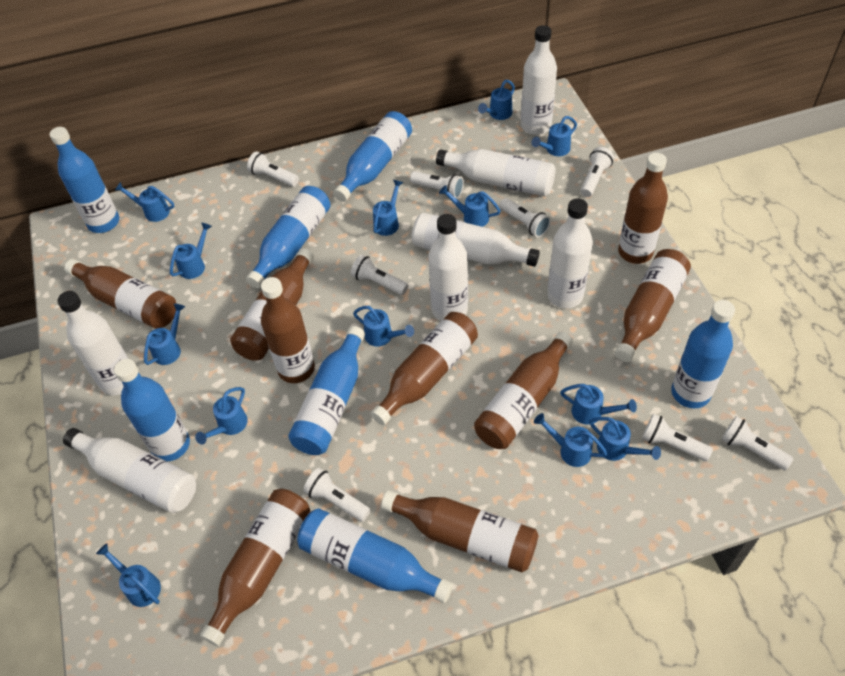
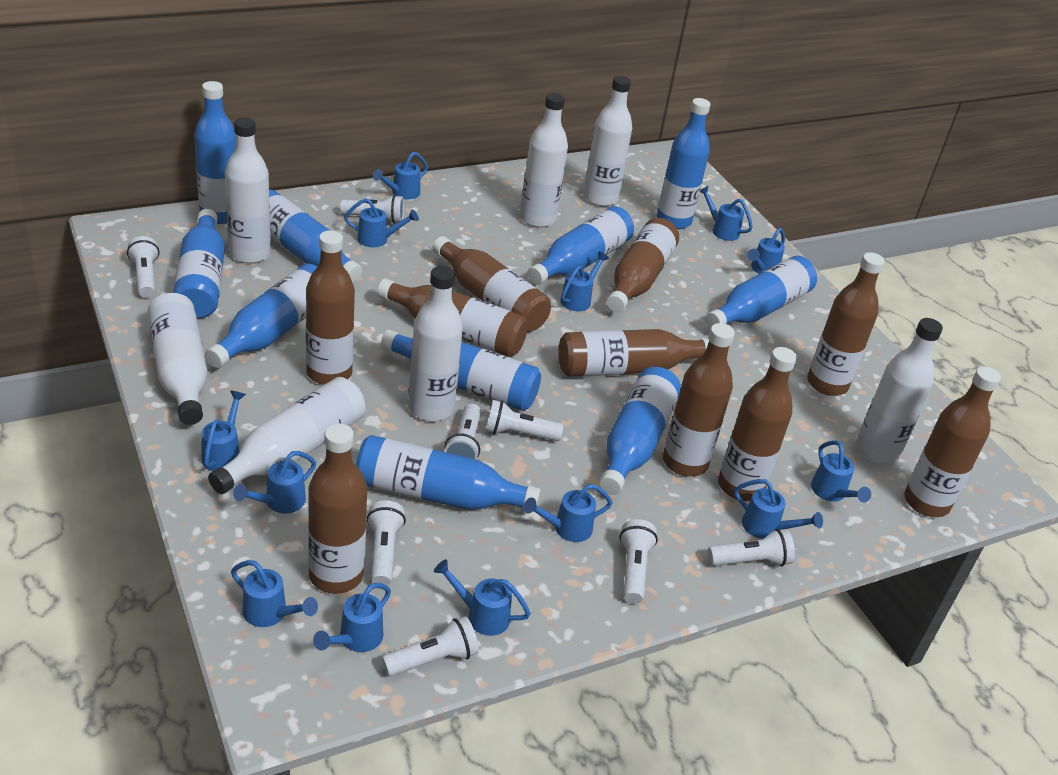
blue bottle: [49,127,119,233] [114,359,190,461] [246,186,331,288] [288,326,365,455] [297,508,453,603] [333,111,412,202] [671,300,735,408] = 7 -> [173,209,225,319] [194,81,236,224] [205,264,318,368] [269,190,362,282] [356,435,541,512] [381,330,541,411] [527,206,634,285] [599,367,681,495] [657,98,711,229] [705,256,817,329] = 10
brown bottle: [64,259,176,329] [200,489,310,646] [230,248,314,361] [261,277,315,383] [370,312,478,425] [381,490,539,573] [474,331,573,449] [615,249,691,362] [618,153,668,264] = 9 -> [306,230,355,385] [308,424,367,594] [377,278,528,357] [433,236,551,332] [558,329,709,376] [607,218,679,312] [663,323,735,477] [718,347,797,501] [807,252,885,396] [904,366,1001,517] = 10

